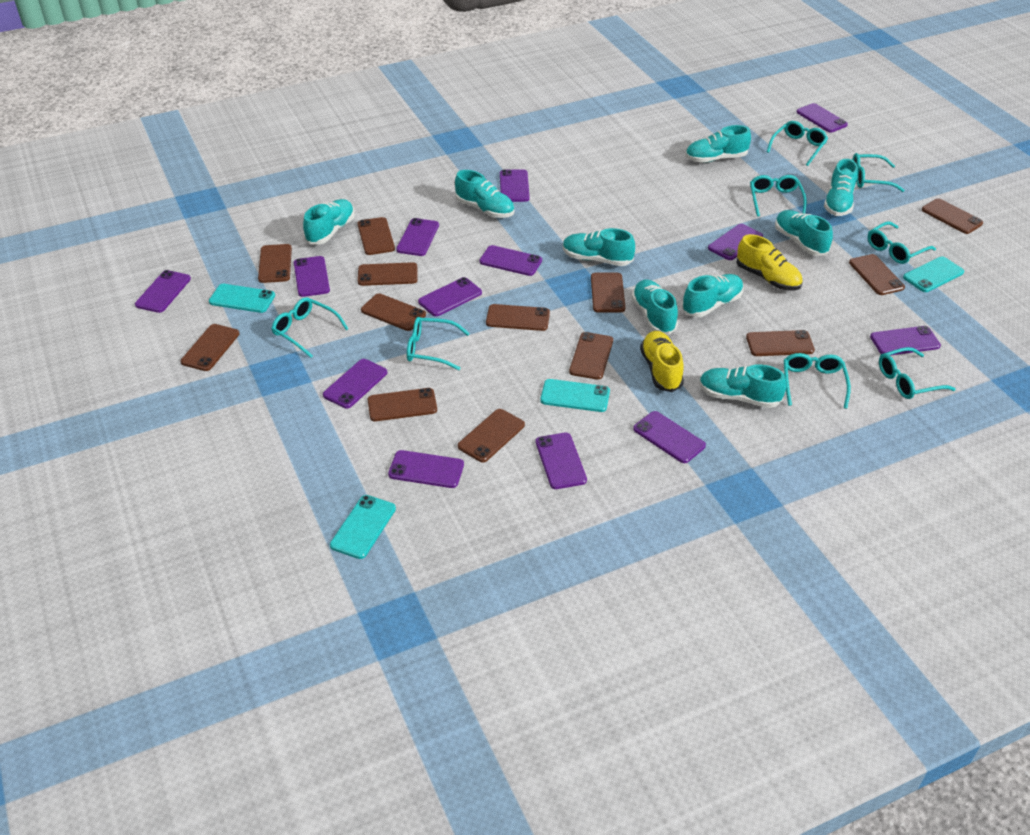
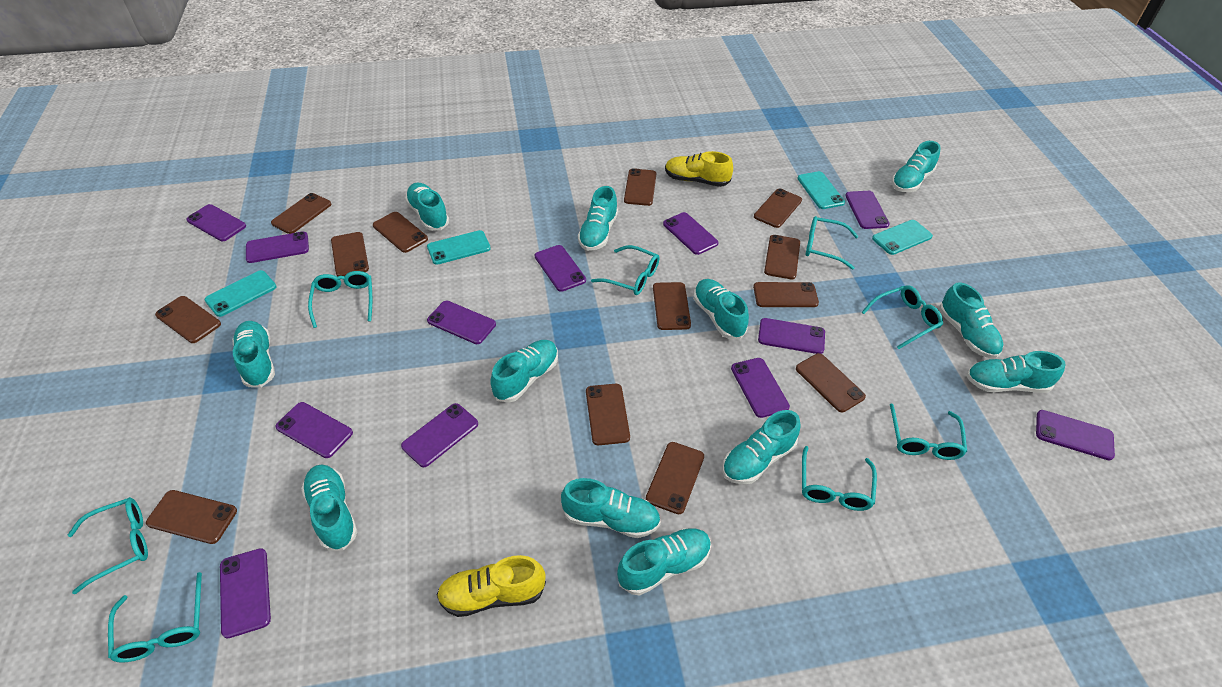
purple phone: [135,270,191,313] [294,256,330,297] [323,359,387,409] [388,450,464,488] [396,218,439,256] [418,277,482,316] [479,245,542,276] [500,169,530,202] [536,433,587,489] [633,411,706,463] [708,224,763,260] [797,103,848,133] [870,326,941,355] = 13 -> [187,204,246,241] [220,548,271,639] [246,232,309,263] [275,402,353,458] [401,403,478,467] [427,301,496,344] [535,245,586,292] [663,212,719,255] [731,358,790,418] [758,318,825,354] [845,191,889,229] [1036,410,1115,460] = 12
turquoise shoe: [303,199,355,244] [455,170,514,218] [563,228,635,266] [631,280,678,335] [682,274,743,317] [685,125,751,163] [699,364,786,408] [775,210,833,256] [824,159,858,216] = 9 -> [232,321,275,388] [301,464,357,551] [405,183,449,231] [490,340,558,403] [561,478,661,538] [578,186,618,251] [617,528,711,595] [693,279,749,339] [722,410,801,484] [891,141,941,192] [939,282,1003,359] [966,351,1065,393] = 12

